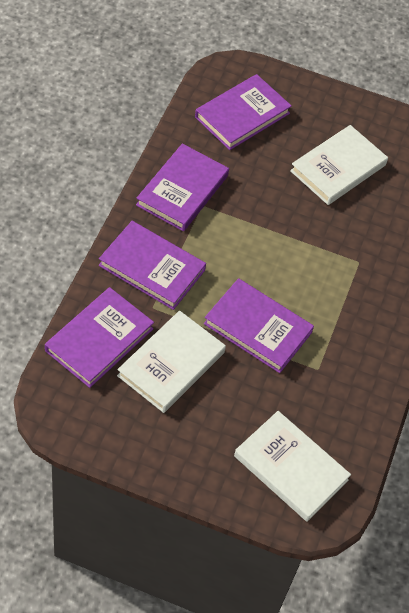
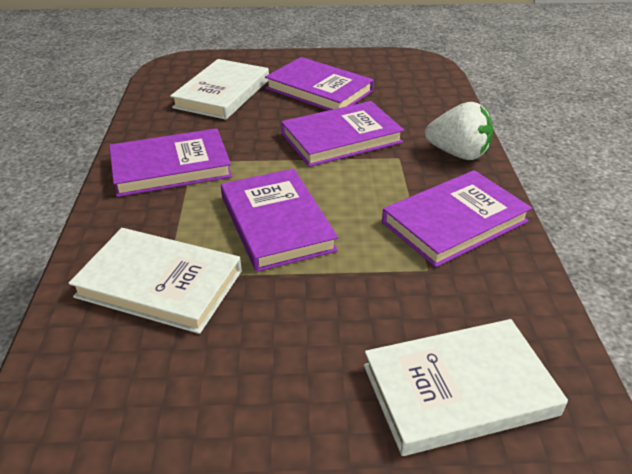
white strawberry: none = 0 -> [425,102,493,160] = 1

